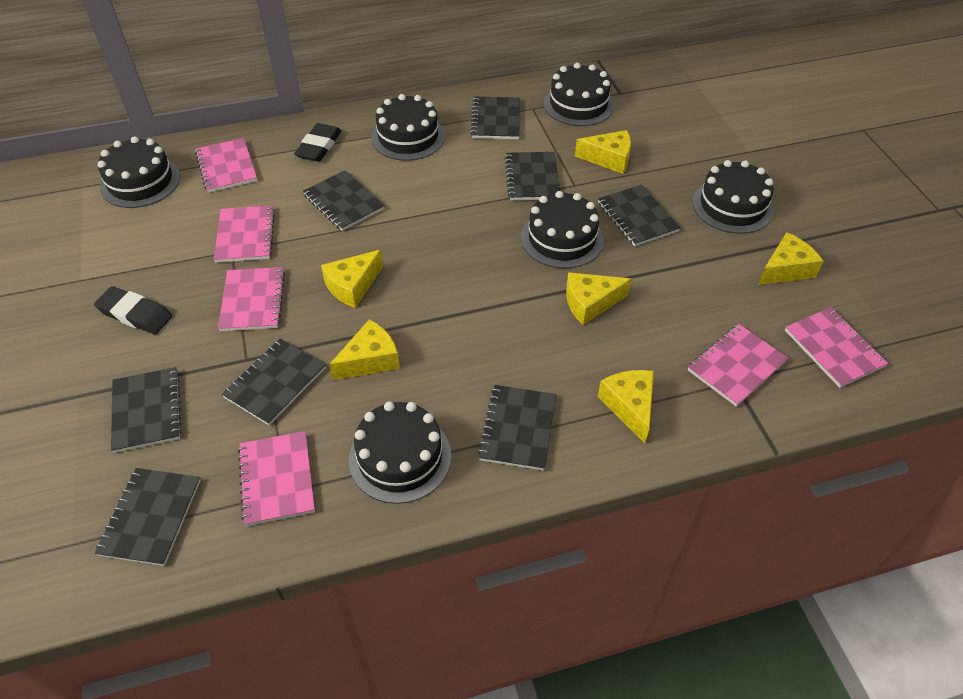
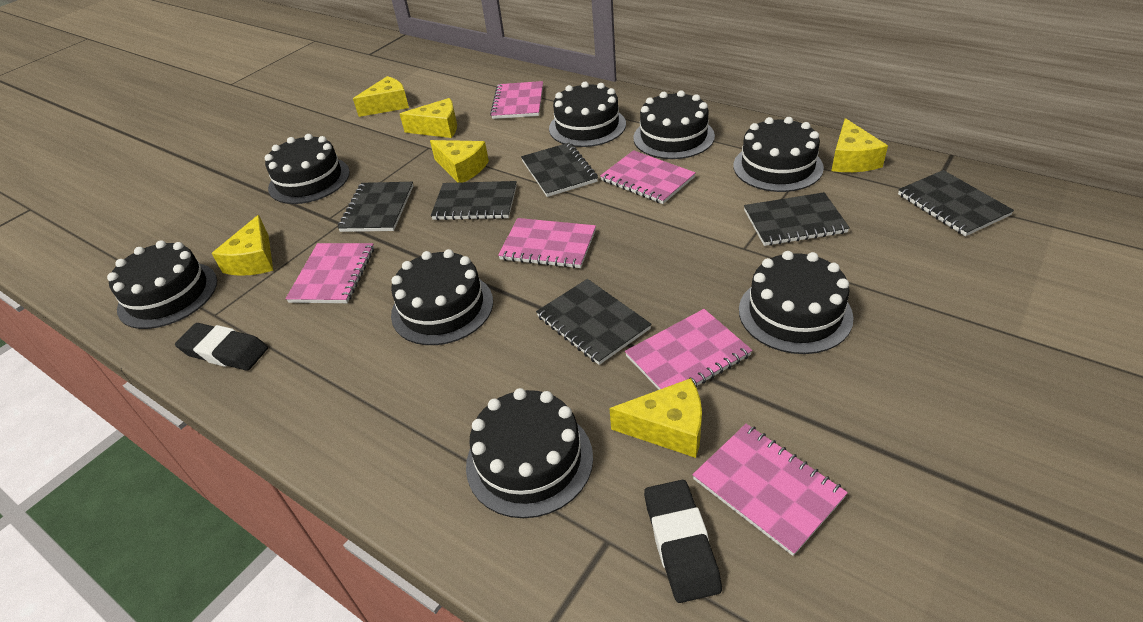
black cake: [97,136,180,208] [349,401,451,504] [371,94,445,161] [521,191,604,269] [544,63,614,126] [692,160,774,234] = 6 -> [107,240,217,329] [265,134,350,204] [391,249,493,345] [466,388,593,518] [549,82,626,147] [633,90,715,159] [733,117,824,192] [739,251,854,354] = 8
black notebook: [95,468,201,566] [111,367,182,453] [222,339,326,425] [303,170,385,231] [470,97,520,139] [478,385,556,471] [505,152,560,200] [598,185,680,246] = 8 -> [338,182,413,232] [431,181,517,220] [521,142,598,197] [536,279,652,365] [744,192,850,246] [898,170,1014,236] = 6

